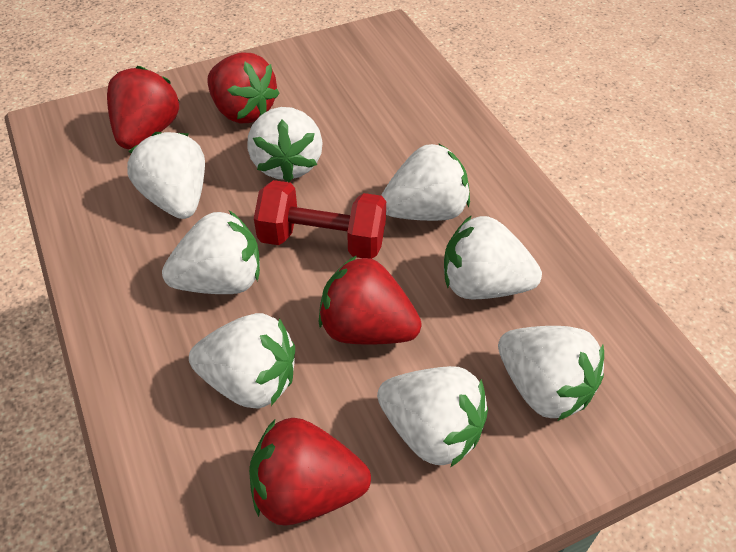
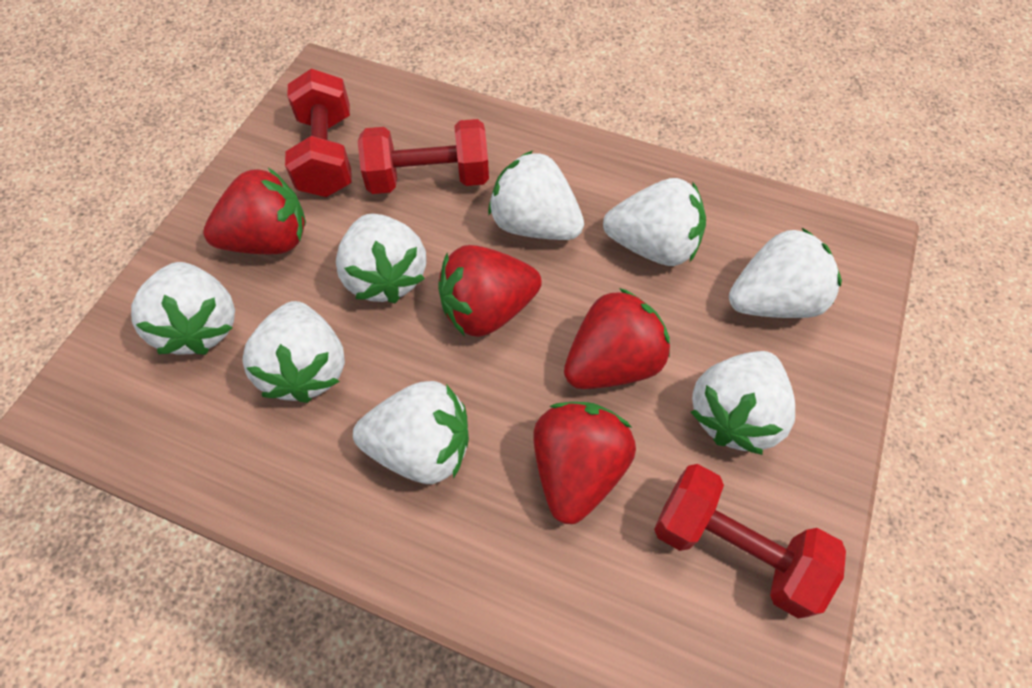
red dumbbell: [254,180,386,259] = 1 -> [285,69,352,197] [358,119,489,194] [654,464,846,619] = 3

